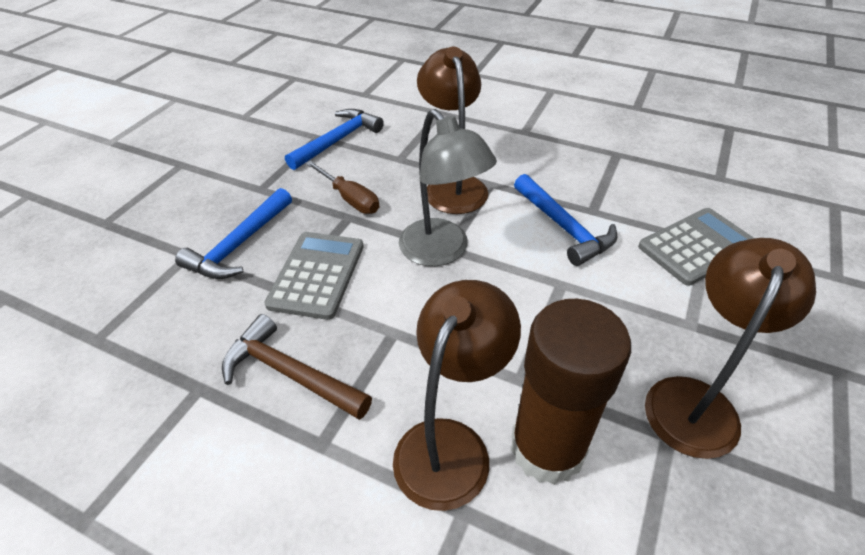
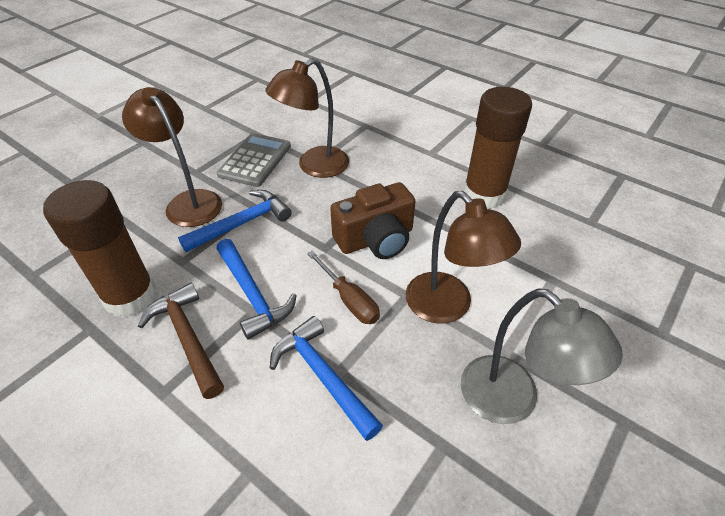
brown camera: none = 0 -> [330,182,416,259] = 1
brown glue stick: [511,299,631,485] = 1 -> [43,180,156,317] [464,87,532,209] = 2
grey calculator: [264,232,364,320] [638,208,755,286] = 2 -> [217,133,291,187] = 1

